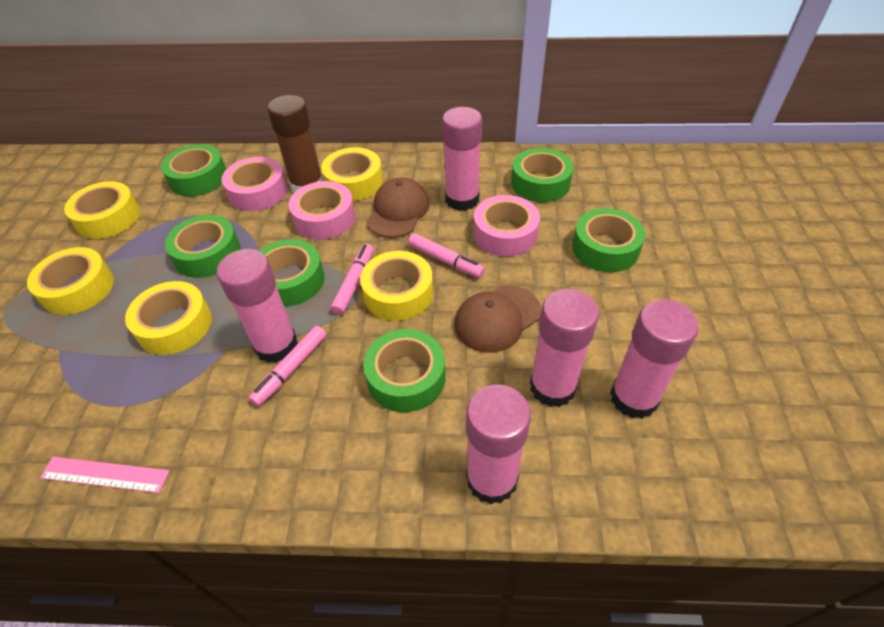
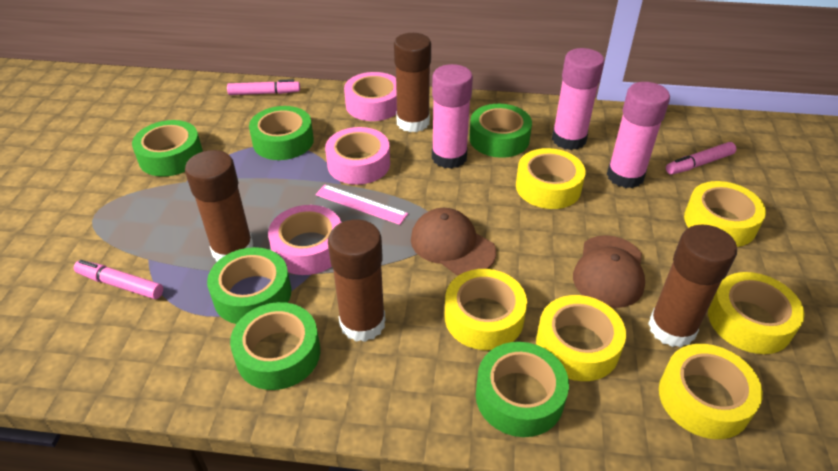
brown glue stick: [267,95,323,193] = 1 -> [185,150,253,262] [328,219,386,342] [394,33,431,132] [648,225,737,347] = 4
pink glue stick: [217,249,298,363] [442,107,482,211] [466,384,531,505] [530,289,599,407] [610,299,699,419] = 5 -> [432,64,473,169] [552,48,605,150] [607,82,670,188] = 3
yellow tape: [27,247,114,315] [64,181,140,239] [125,281,212,355] [321,147,383,201] [360,251,433,321] = 5 -> [444,269,527,350] [516,148,586,209] [536,295,626,381] [659,344,763,439] [684,181,766,247] [708,272,805,354] = 6

